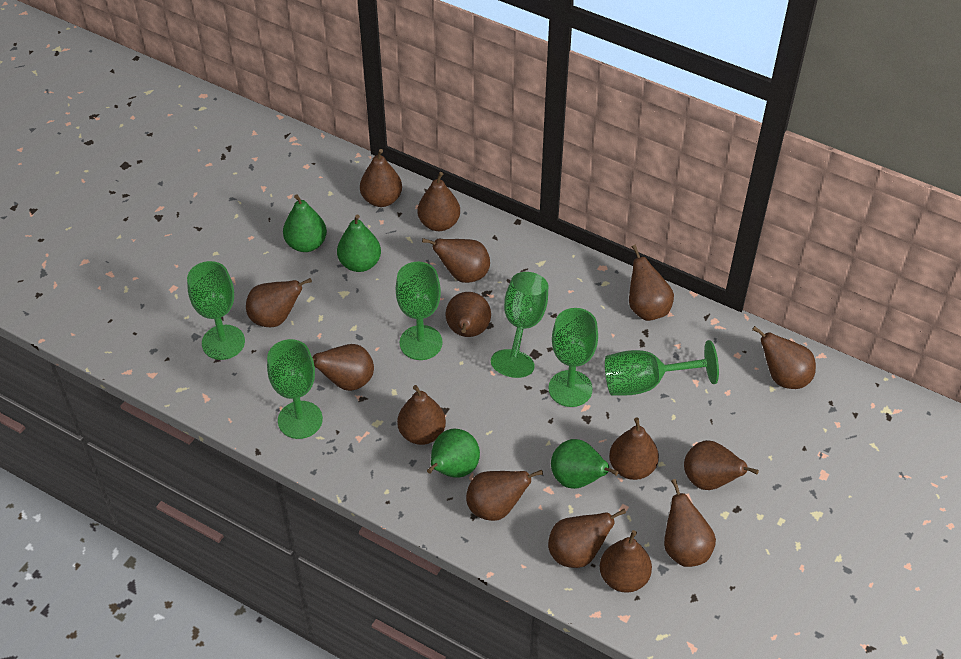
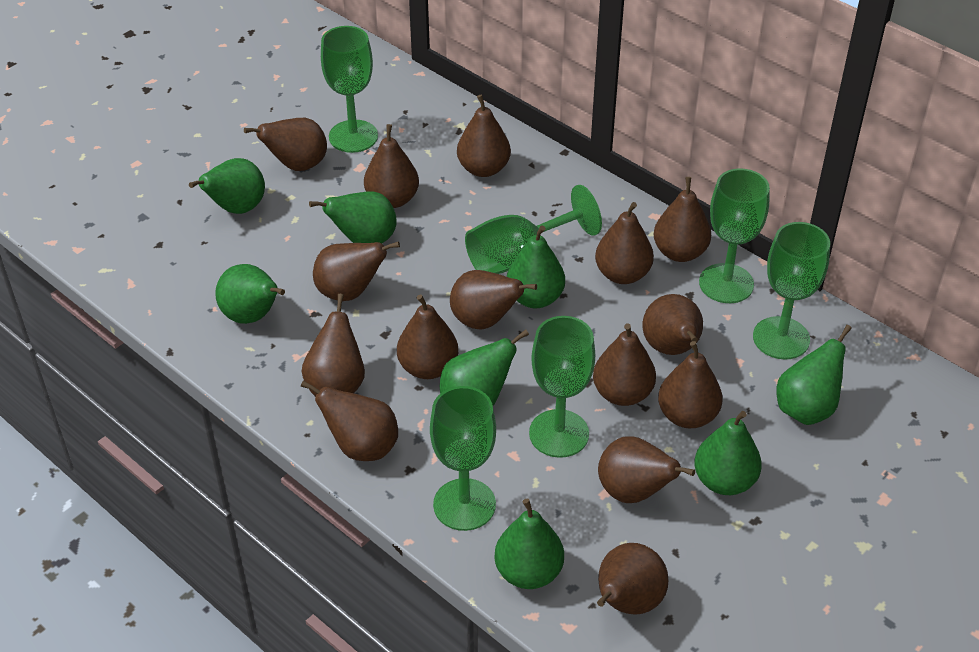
green pear: [283,194,327,252] [337,214,381,272] [427,429,480,478] [551,439,618,489] = 4 -> [189,158,265,214] [215,264,285,324] [309,191,397,243] [440,329,529,405] [494,499,564,589] [507,225,565,308] [694,411,762,495] [777,325,852,425] = 8

